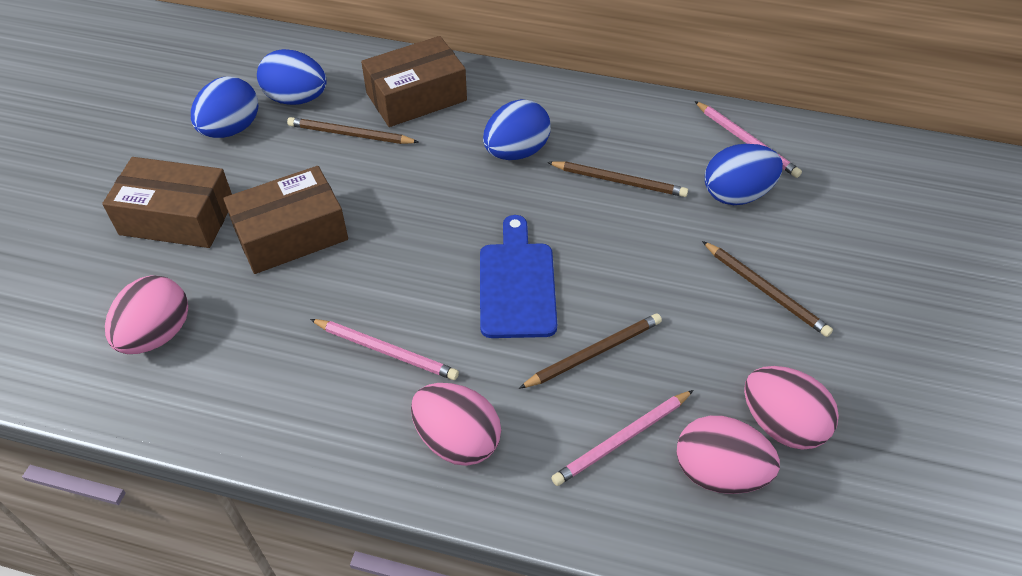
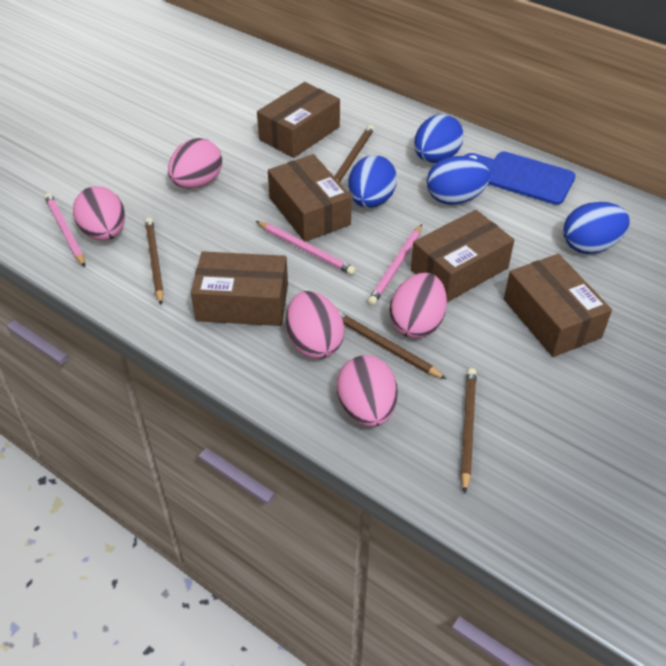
brown box: [102,157,232,248] [223,166,348,274] [361,36,467,127] = 3 -> [191,251,288,326] [257,82,340,158] [268,154,352,242] [411,210,514,302] [504,254,612,357] = 5
pink egg: [105,276,188,354] [411,383,501,466] [676,416,780,494] [744,366,839,450] = 4 -> [73,186,125,241] [168,138,222,189] [286,291,344,359] [337,355,398,427] [389,273,447,338] = 5

